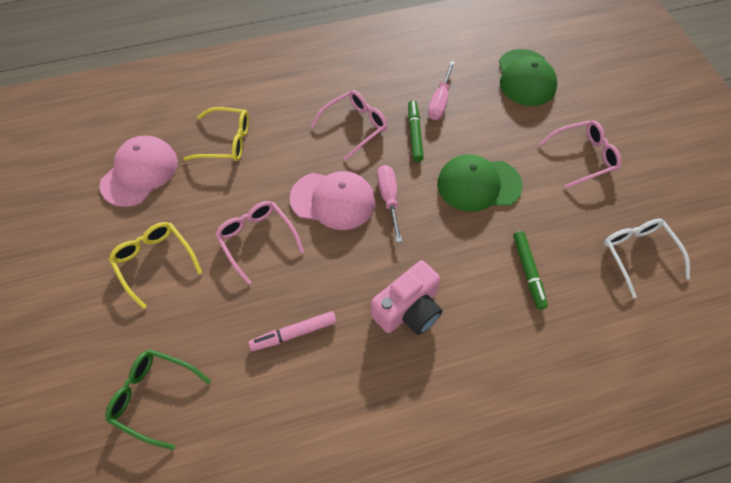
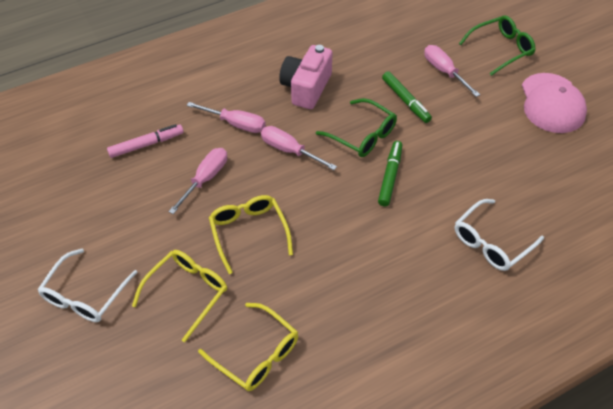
green cap: [437,154,523,212] [499,49,557,106] = 2 -> none = 0
green glasses: [106,349,211,450] = 1 -> [316,98,397,157] [459,15,536,76] = 2
pink cap: [99,136,178,207] [290,171,375,230] = 2 -> [522,73,587,133] = 1
pink glasses: [215,201,304,285] [311,90,388,160] [539,120,622,188] = 3 -> none = 0
pink screwdriver: [377,165,402,242] [428,61,455,120] = 2 -> [168,148,227,214] [187,102,266,133] [261,126,337,170] [424,45,480,97] = 4
white glasses: [604,219,690,298] = 1 -> [37,249,138,322] [455,199,544,271] = 2
yellow glasses: [109,222,202,309] [184,107,249,161] = 2 -> [132,250,227,342] [198,303,298,391] [209,195,293,274] = 3

